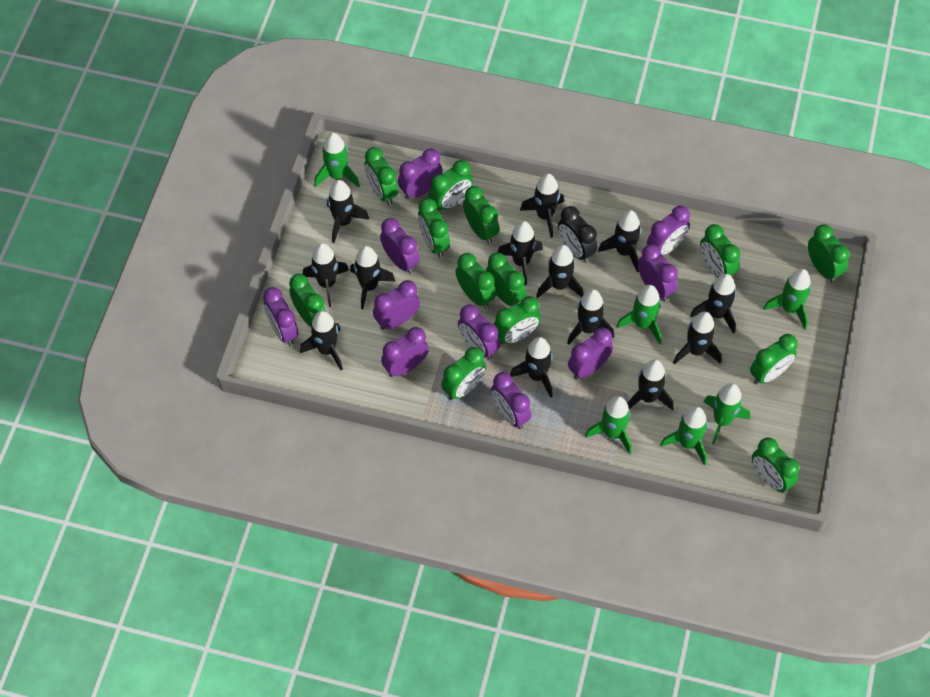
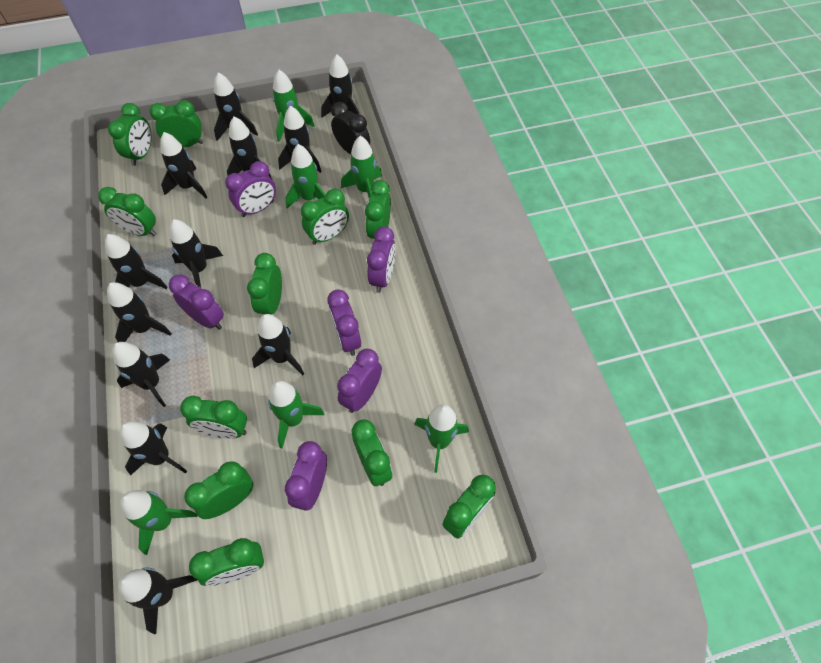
black rocket: [300,311,343,370] [303,243,349,307] [327,180,369,243] [350,246,395,309] [497,221,543,285] [510,337,553,398] [520,174,564,238] [536,245,583,298] [567,289,614,345] [598,210,641,272] [627,359,674,410] [673,312,722,364] [690,274,736,334] = 13 -> [105,234,168,289] [107,282,172,342] [112,342,170,407] [118,567,198,634] [120,421,187,475] [160,132,207,198] [170,219,223,288] [214,72,258,141] [227,117,272,179] [252,314,304,376] [278,106,322,173] [321,55,359,118] = 12
green clock: [289,274,326,328] [365,147,398,205] [418,198,450,257] [429,160,473,212] [441,347,486,400] [456,253,496,309] [463,186,499,244] [486,253,526,306] [494,296,541,345] [700,224,740,277] [750,334,798,385] [752,438,799,493] [808,224,850,283] = 13 -> [98,187,156,236] [108,103,152,166] [150,100,203,147] [180,396,247,439] [184,461,253,519] [189,538,264,586] [247,253,282,314] [301,189,349,245] [351,419,392,486] [365,180,391,241] [442,475,496,539] = 11
purple clock: [263,287,299,346] [373,280,420,330] [380,218,420,274] [381,327,429,377] [398,149,443,199] [458,304,500,360] [491,372,531,429] [568,327,613,380] [638,244,678,301] [647,206,690,256] = 10 -> [169,274,224,330] [225,161,276,217] [285,441,327,511] [327,289,361,356] [337,349,382,413] [367,226,396,293] = 6

